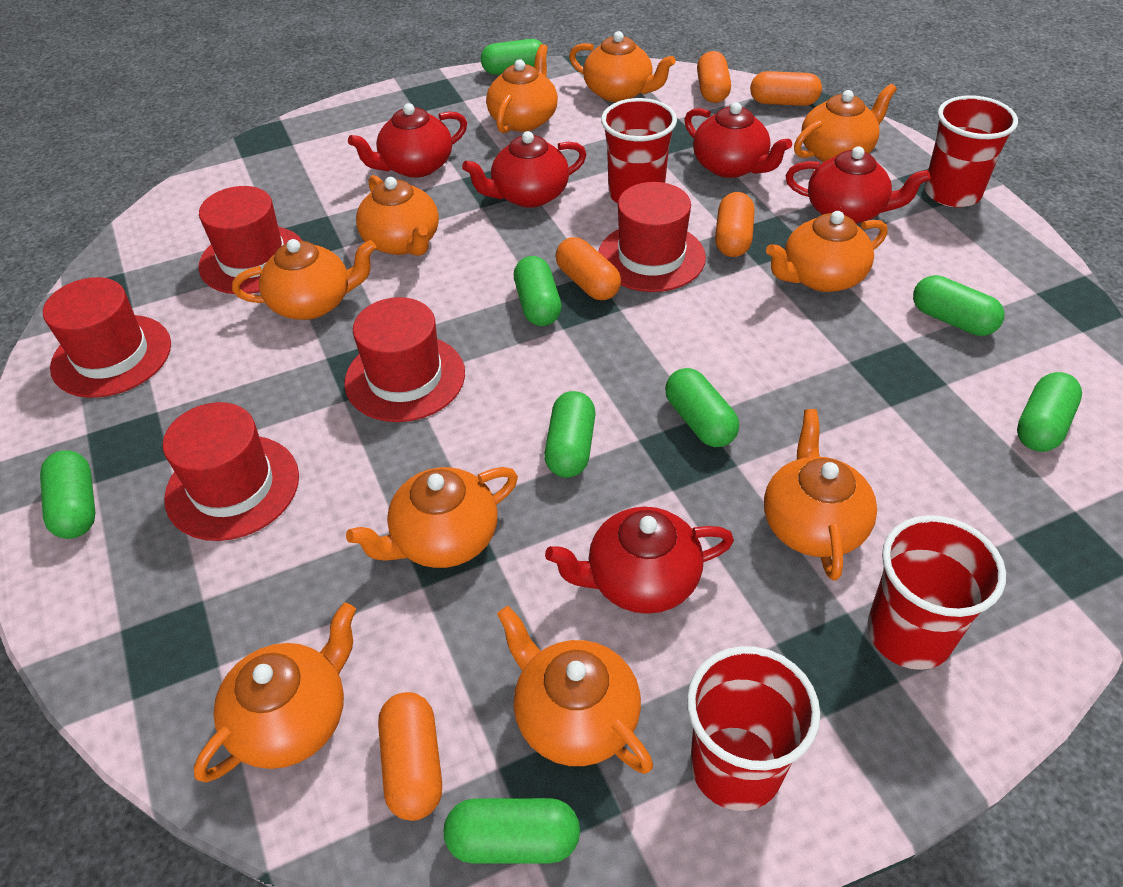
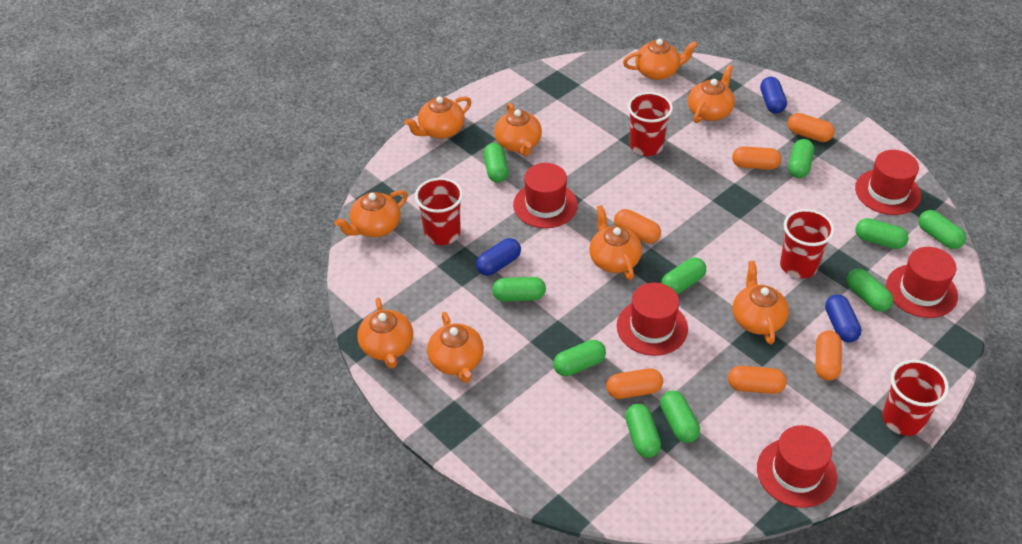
blue capsule: none = 0 -> [476,238,521,276] [760,77,787,114] [825,294,862,343] = 3
green capsule: [40,450,95,539] [444,798,580,864] [481,39,542,75] [514,256,562,326] [544,391,595,478] [665,368,739,447] [913,275,1004,336] [1017,372,1082,452] = 8 -> [484,143,509,183] [492,277,546,302] [553,340,606,376] [625,404,661,458] [660,391,700,443] [661,258,706,294] [789,139,814,178] [847,269,893,312] [855,218,909,249] [918,210,966,249] = 10
orange capsule: [378,692,442,821] [556,237,621,300] [697,51,731,103] [715,192,755,257] [750,71,822,106] = 5 -> [606,368,663,399] [614,209,661,243] [728,366,787,394] [732,146,781,170] [788,113,835,142] [815,331,842,381] = 6
orange teapot: [194,603,356,782] [232,239,376,320] [346,467,518,568] [356,175,439,256] [486,44,558,133] [497,606,653,774] [569,31,676,102] [764,409,877,580] [766,211,888,292] [794,84,897,162] = 10 -> [335,190,408,237] [357,298,413,368] [405,96,471,139] [427,312,484,383] [494,103,542,156] [589,205,642,280] [623,39,698,80] [688,65,735,123] [733,261,789,345] = 9
red teapot: [348,103,467,178] [462,131,587,208] [545,507,734,614] [684,102,792,178] [786,146,930,224] = 5 -> none = 0

